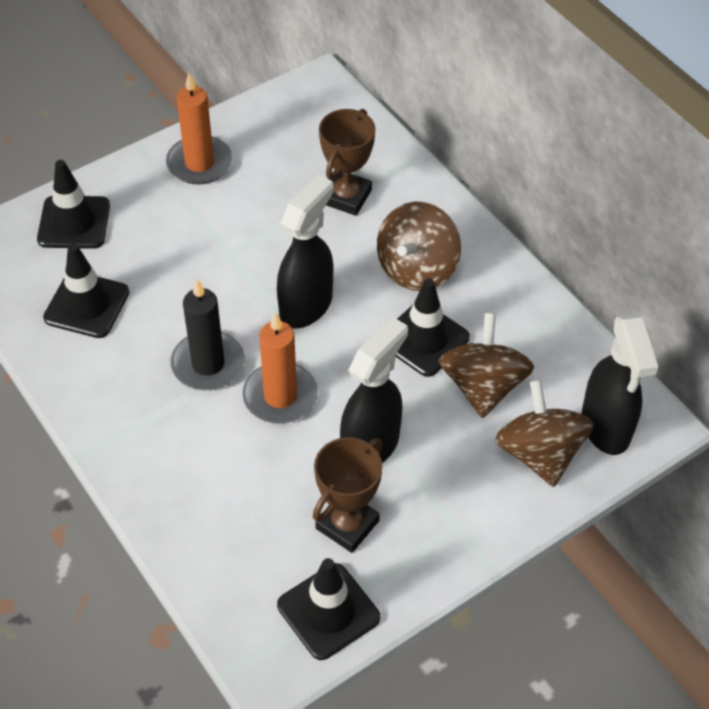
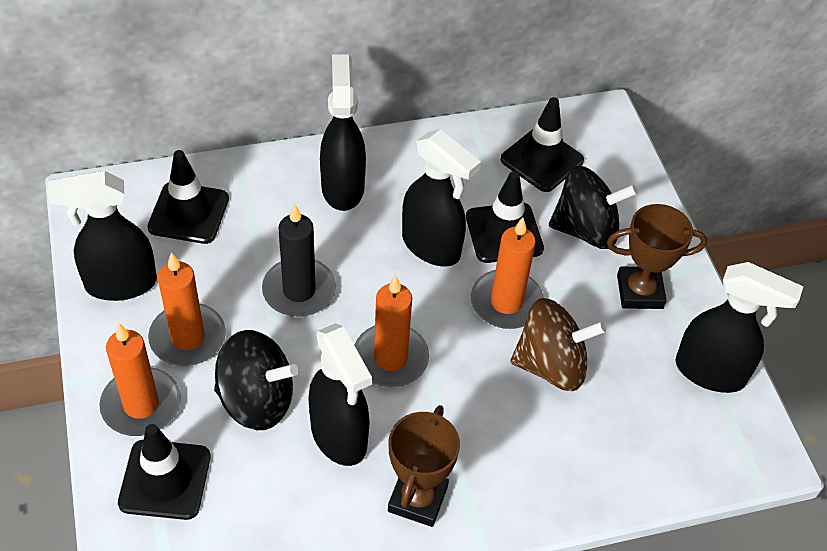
black spinning top: none = 0 -> [214,330,298,430] [549,166,638,249] = 2
black spray bottle: [277,175,334,328] [340,317,408,463] [582,314,658,455] = 3 -> [48,171,157,301] [308,323,372,466] [320,54,366,211] [402,129,481,266] [675,262,804,393] = 5
brown spinning top: [377,202,461,291] [439,313,534,418] [495,380,594,487] = 3 -> [510,298,606,391] = 1
orange candle: [166,73,232,184] [243,312,318,424] = 2 -> [99,323,181,436] [148,252,226,366] [354,275,429,387] [471,217,544,329] = 4

